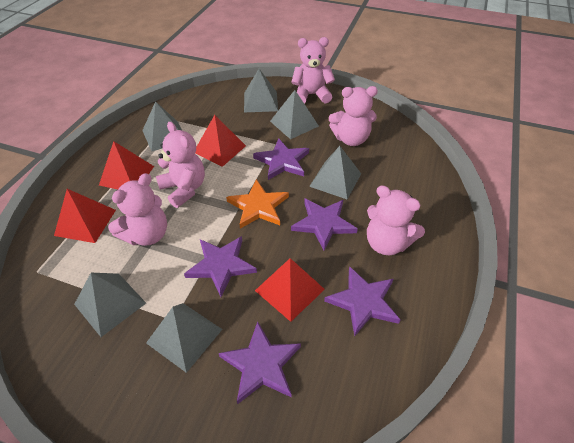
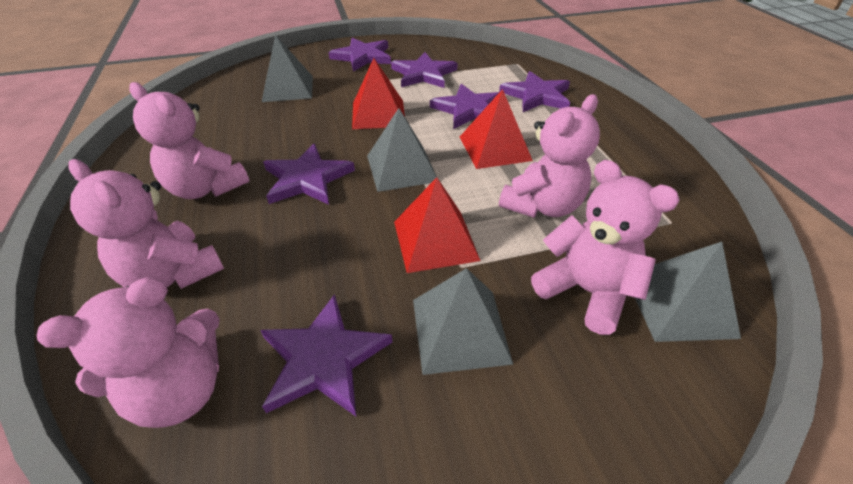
grey pyramid: [74,273,146,337] [142,101,182,151] [146,303,222,373] [244,69,278,112] [270,90,319,139] [309,146,361,199] = 6 -> [262,35,313,102] [367,108,437,192] [413,268,514,375] [635,242,741,342] = 4
orange star: [226,179,289,229] = 1 -> none = 0
purple star: [184,236,257,297] [219,321,301,404] [253,138,309,180] [291,199,358,250] [324,266,400,337] = 5 -> [260,294,392,416] [263,144,355,205] [328,38,391,72] [391,52,458,88] [430,84,499,129] [499,71,570,112] = 6
red pyramid: [54,189,116,243] [99,141,154,190] [195,115,246,167] [255,258,325,322] = 4 -> [352,58,405,129] [394,177,481,273] [460,89,533,169] = 3

